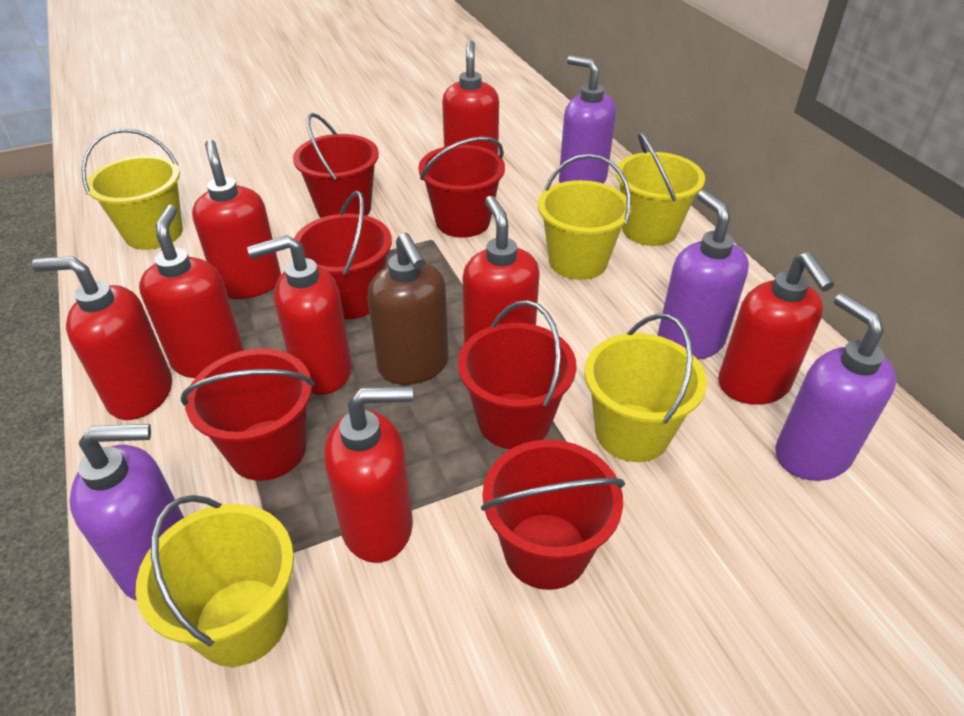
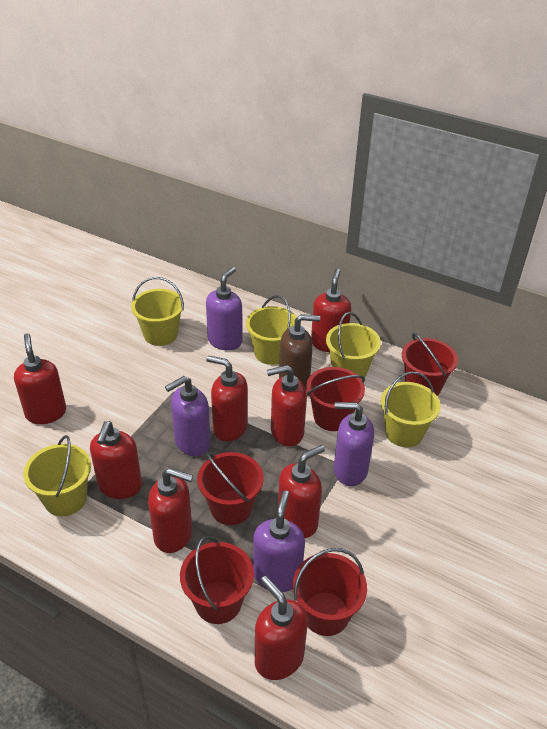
red bucket: [181,349,315,481] [293,113,379,218] [294,191,392,319] [418,136,505,238] [458,300,577,449] [481,440,625,590] = 6 -> [180,536,254,624] [197,452,264,525] [293,548,367,636] [306,367,365,431] [402,333,458,396] = 5

